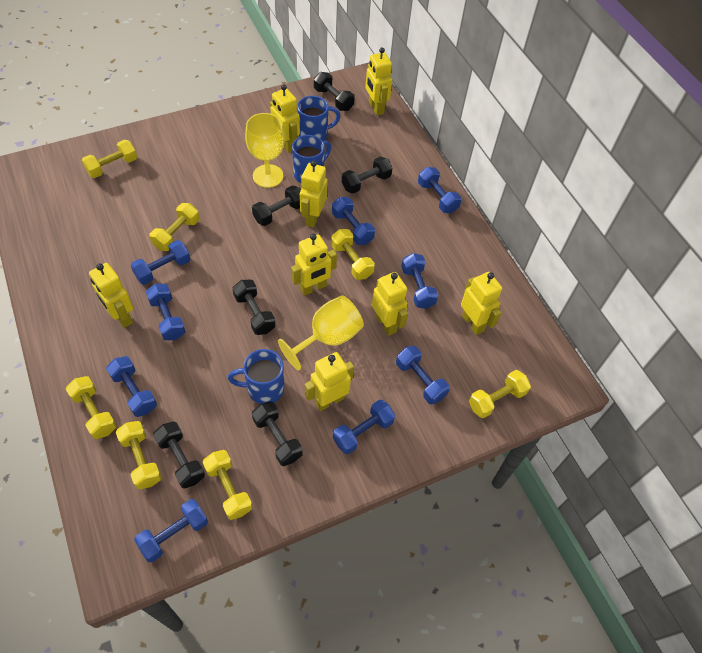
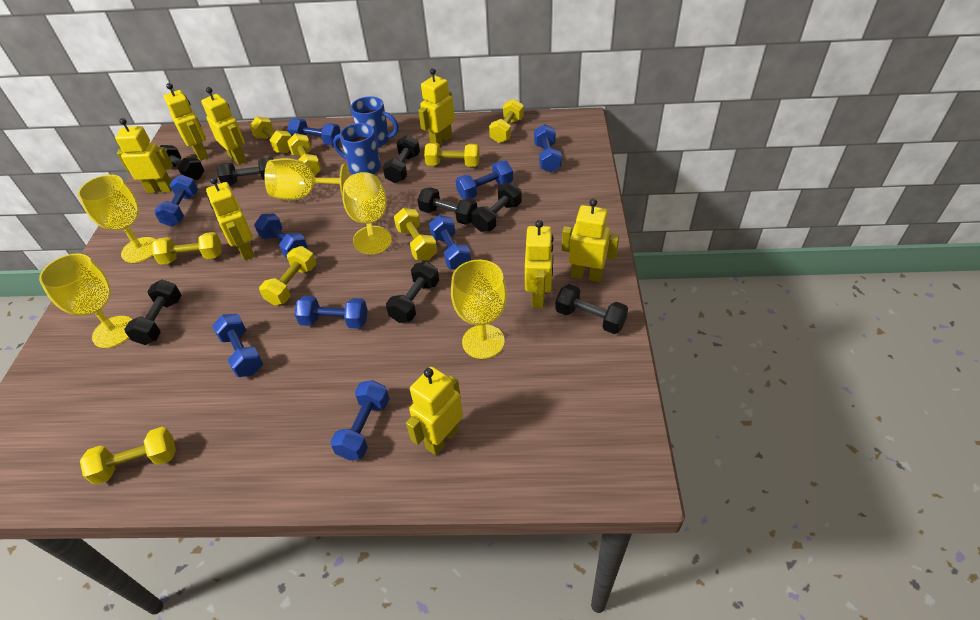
black dumbbell: [153,421,205,489] [232,280,276,335] [252,185,301,226] [252,401,303,466] [314,72,355,111] [342,156,392,193] = 6 -> [124,280,182,345] [160,145,204,180] [217,157,273,185] [383,135,420,183] [386,262,439,323] [417,187,477,225] [471,183,522,232] [555,284,628,334] = 8
blue mug: [228,349,284,404] [292,135,331,184] [297,96,341,140] = 3 -> [333,123,381,175] [350,96,399,147] = 2
yellow dumbbell: [66,376,117,439] [82,139,137,178] [116,421,162,490] [149,203,200,251] [203,450,253,520] [331,229,375,280] [469,370,531,418] = 7 -> [80,427,176,485] [152,232,222,264] [250,117,292,153] [259,246,316,306] [287,133,321,176] [394,208,437,261] [424,143,480,167] [489,99,524,143] = 8
yellow goblet: [245,113,285,188] [278,295,364,370] = 2 -> [39,253,132,348] [78,175,156,263] [264,158,349,200] [343,172,391,254] [451,260,507,359] = 5

